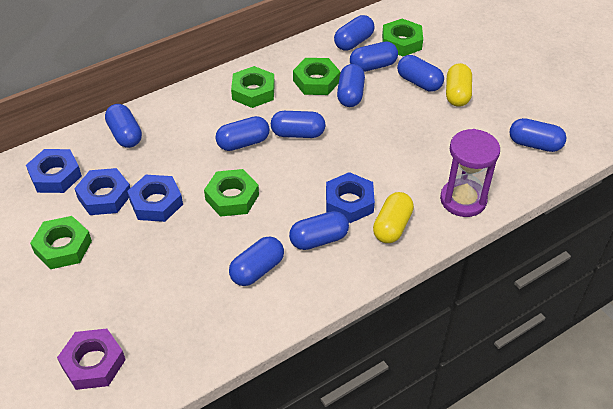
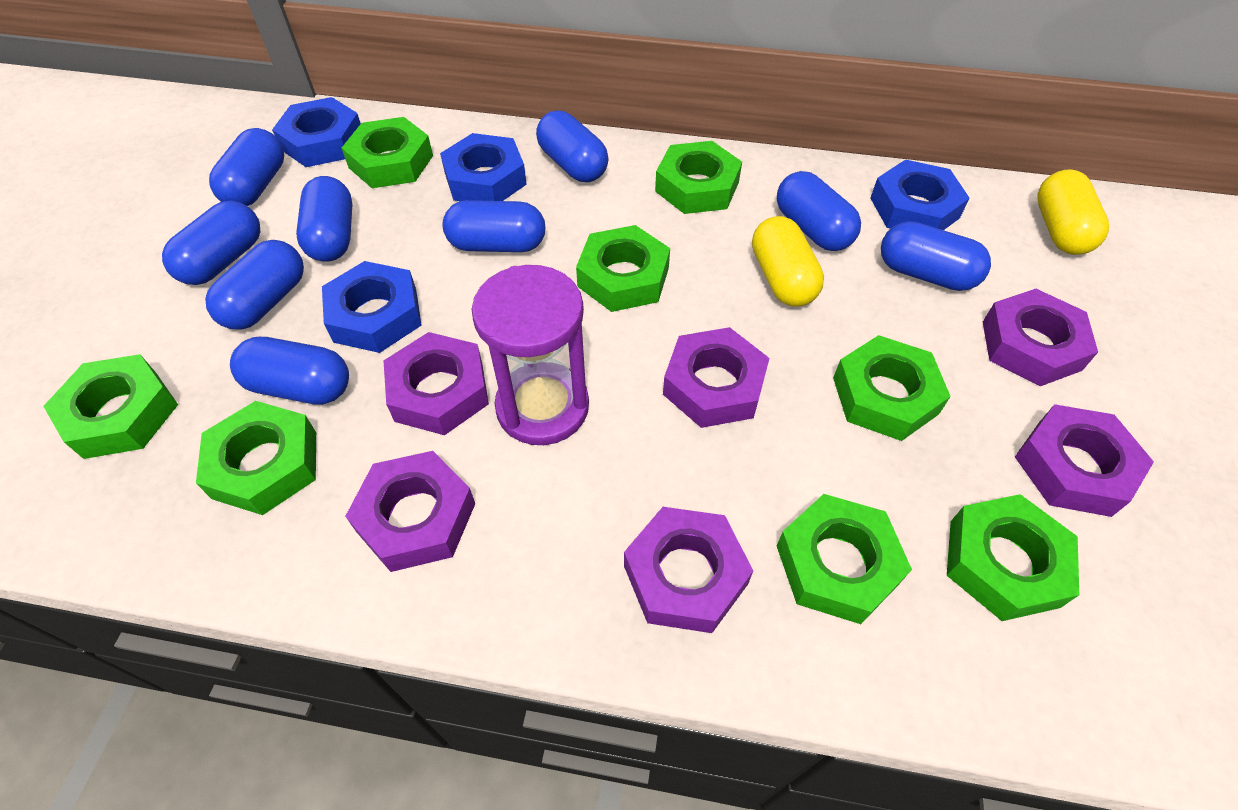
blue capsule: [105,104,142,148] [216,116,270,151] [229,236,284,286] [271,111,326,138] [289,211,349,250] [334,15,375,50] [337,64,365,107] [350,42,398,72] [397,55,444,92] [509,118,566,152] = 10 -> [162,201,260,285] [205,240,304,330] [209,128,284,206] [230,337,349,405] [296,176,352,261] [443,200,545,252] [536,110,609,182] [777,171,861,251] [881,221,991,291] = 9
green nut: [30,216,92,269] [204,169,259,217] [231,66,275,108] [293,58,340,95] [382,19,423,56] = 5 -> [43,354,178,459] [196,401,316,515] [342,117,433,188] [576,225,670,312] [655,141,742,214] [777,494,912,624] [833,335,951,441] [947,494,1079,621] = 8
purple nut: [57,329,126,390] = 1 -> [345,451,475,572] [383,332,489,435] [624,507,753,633] [663,327,770,428] [983,289,1098,386] [1015,404,1154,517] = 6

